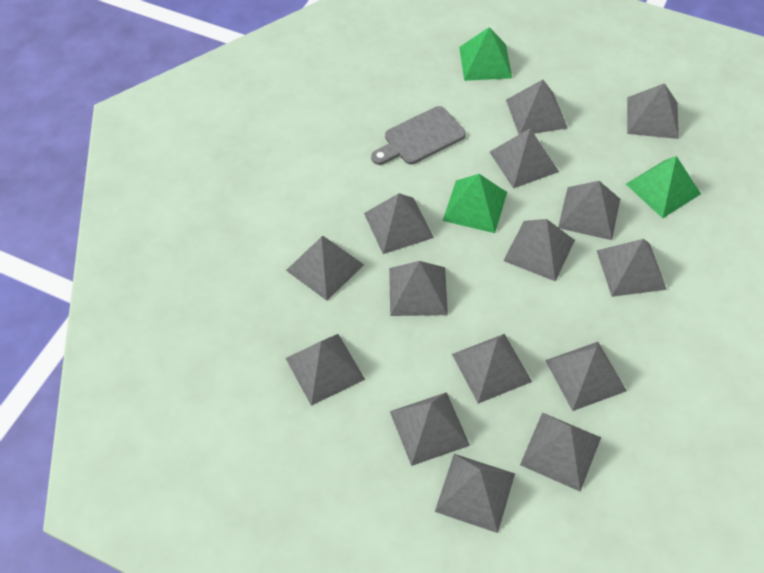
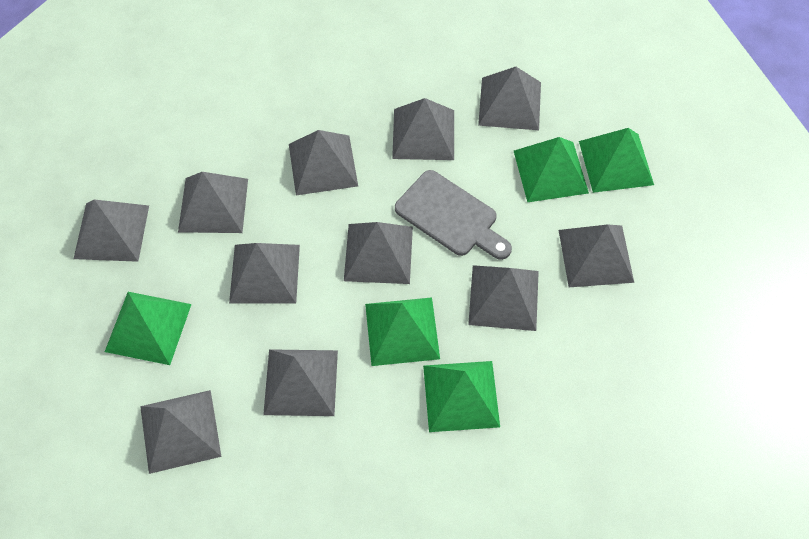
green pyramid: [443,174,507,233] [459,27,512,81] [626,156,701,218] = 3 -> [105,292,192,365] [365,297,440,366] [423,361,500,432] [514,137,589,203] [579,128,654,193] = 5
grey pyramid: [285,334,365,406] [286,236,364,301] [364,193,434,254] [389,261,448,316] [390,392,470,466] [435,454,515,533] [452,334,532,404] [490,128,559,188] [503,219,575,282] [506,80,568,134] [520,412,601,491] [545,342,627,411] [558,181,620,240] [596,239,667,297] [627,83,679,139] = 15 -> [74,199,149,262] [140,390,222,474] [178,172,248,233] [229,243,300,304] [263,349,338,416] [289,130,358,195] [344,222,413,284] [392,98,454,160] [468,265,539,331] [478,67,541,130] [559,224,634,287] = 11

